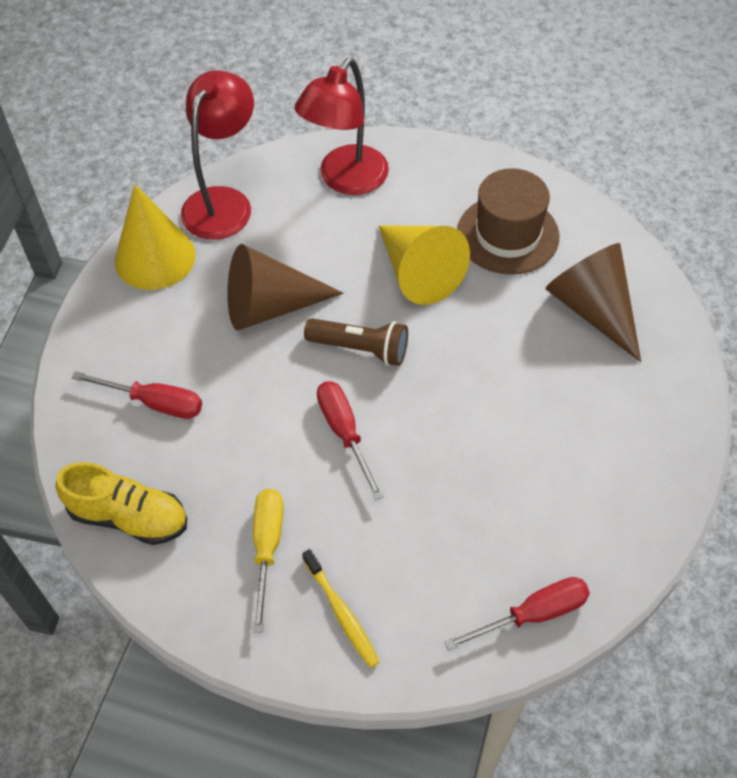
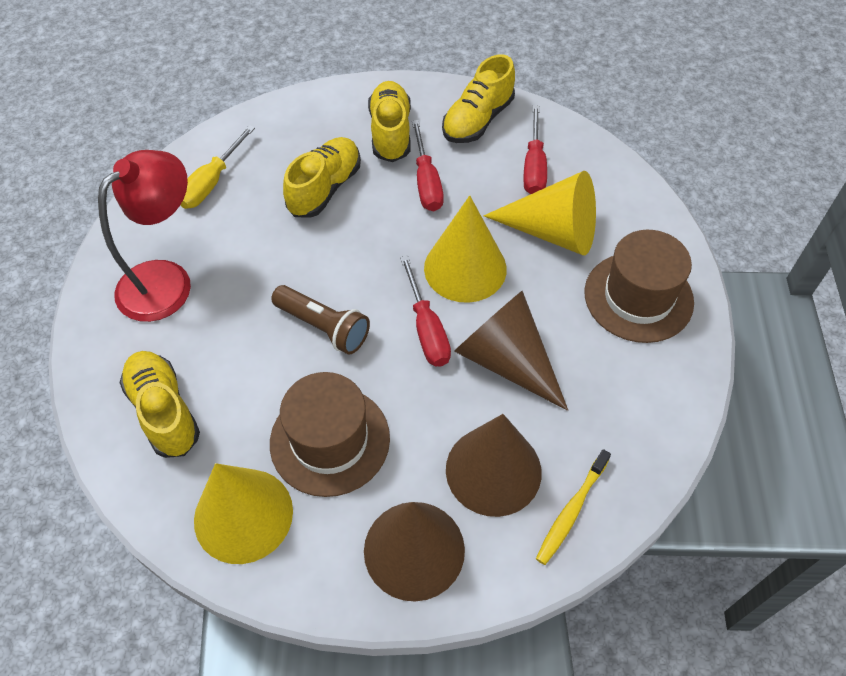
brown cone: [227,244,344,330] [545,243,641,362] = 2 -> [364,502,465,602] [446,414,542,517] [454,291,568,411] = 3
brown hat: [457,168,559,275] = 1 -> [270,372,390,497] [584,230,694,343] = 2
red lamp: [181,70,254,240] [295,58,389,195] = 2 -> [98,150,191,322] = 1
yellow cone: [115,184,196,290] [379,225,470,305] = 2 -> [194,463,293,564] [424,196,507,303] [484,171,596,255] = 3
yellow shoe: [56,462,187,545] = 1 -> [119,351,200,458] [283,137,361,218] [368,81,411,162] [442,54,515,143] = 4

